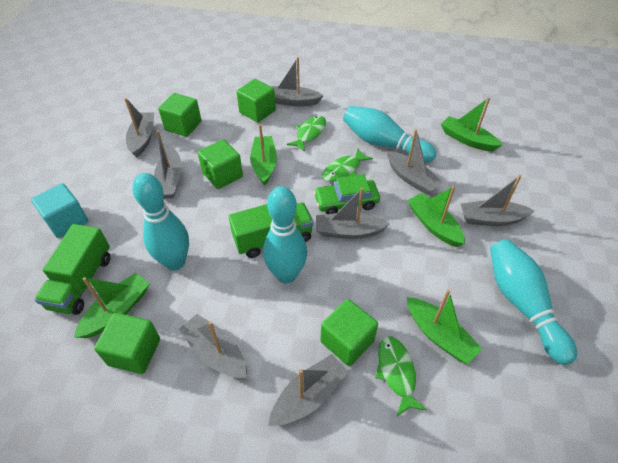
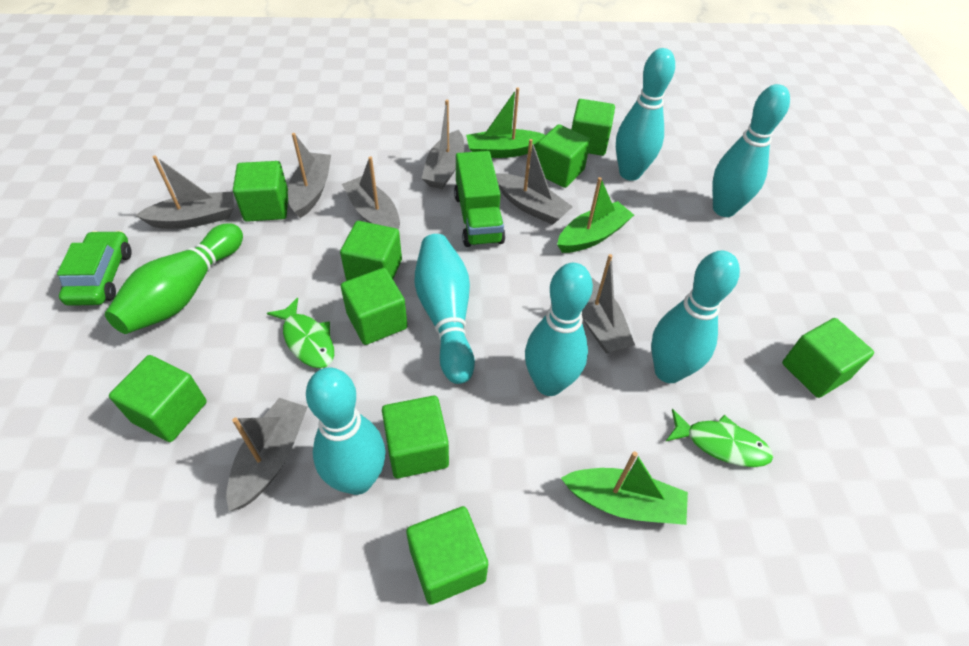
green boat: [74,273,150,338] [250,124,277,185] [406,290,482,364] [408,186,465,247] [441,97,502,151] = 5 -> [466,87,545,158] [557,177,634,253] [561,451,688,525] = 3
green bowling pin: none = 0 -> [105,223,243,334] = 1
green cube: [94,313,160,374] [158,93,201,137] [198,139,243,189] [237,79,276,122] [320,299,378,366] = 5 -> [109,355,207,442] [233,161,288,222] [340,221,402,281] [341,268,407,345] [382,396,449,479] [406,506,488,605] [537,124,591,188] [571,99,615,156] [782,318,874,398] = 9
green fish: [287,116,326,152] [322,148,373,182] [375,336,427,416] = 3 -> [267,297,334,368] [665,409,773,467] = 2
green truck: [35,224,110,315] [229,203,313,258] = 2 -> [454,151,505,247] = 1
grey boat: [125,98,154,158] [154,131,182,198] [179,314,247,378] [268,354,349,426] [271,57,324,106] [316,188,390,239] [387,129,443,194] [461,175,535,226] = 8 -> [135,155,234,229] [226,398,307,511] [288,133,331,218] [342,156,400,230] [421,100,464,189] [495,139,573,225] [582,254,635,353] = 7
turquoise bowling pin: [132,173,189,270] [263,186,307,283] [343,106,437,162] [490,239,577,365] = 4 -> [306,368,386,495] [415,234,475,384] [525,263,593,396] [616,48,675,181] [651,251,740,383] [712,84,790,217] = 6
turquoise cube: [31,183,88,238] = 1 -> none = 0

